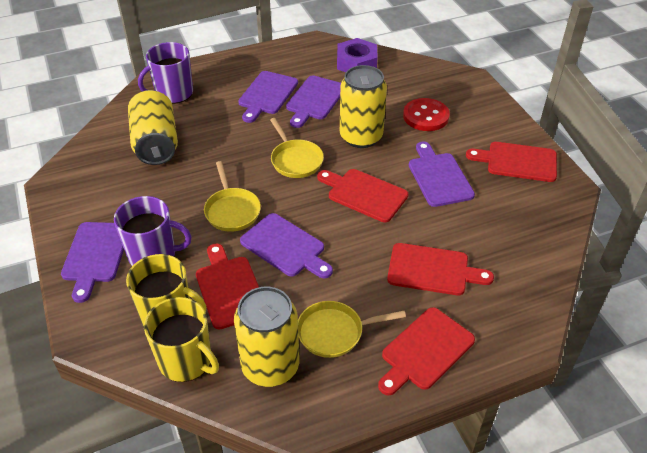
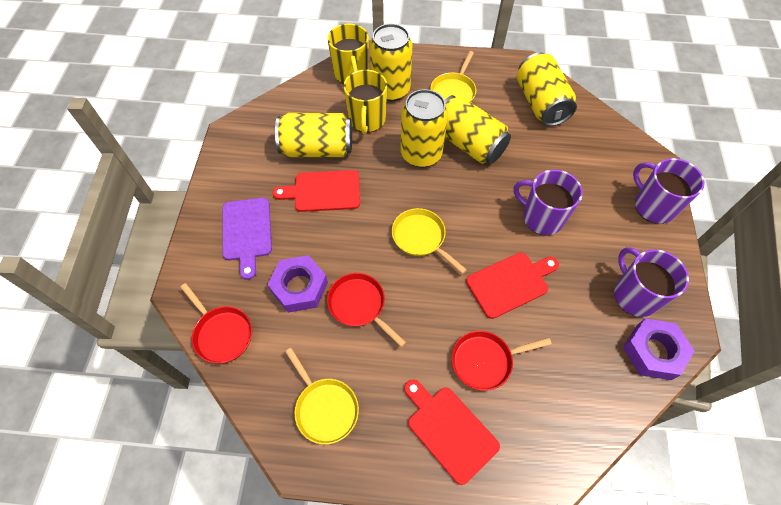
purple cutting board: [61,222,124,303] [238,71,298,123] [240,213,333,278] [286,76,341,128] [409,142,475,207] = 5 -> [222,197,272,280] = 1
purple mug: [114,196,192,266] [138,42,193,104] = 2 -> [513,170,583,236] [614,247,689,317] [633,158,705,224] = 3
purple nut: [337,38,378,72] = 1 -> [268,255,328,313] [623,319,695,380] = 2
red button: [403,98,450,131] = 1 -> none = 0
red cutting board: [196,243,259,329] [317,169,408,222] [378,307,475,396] [387,243,494,295] [466,142,557,182] = 5 -> [272,170,360,212] [404,379,500,485] [466,252,559,319] = 3
red pan: none = 0 -> [180,283,252,364] [327,273,406,347] [452,331,552,391] = 3
yellow can: [128,90,178,165] [234,287,299,387] [340,65,387,148] = 3 -> [275,113,352,157] [370,24,412,101] [401,89,448,168] [445,95,511,164] [517,53,577,126] = 5

